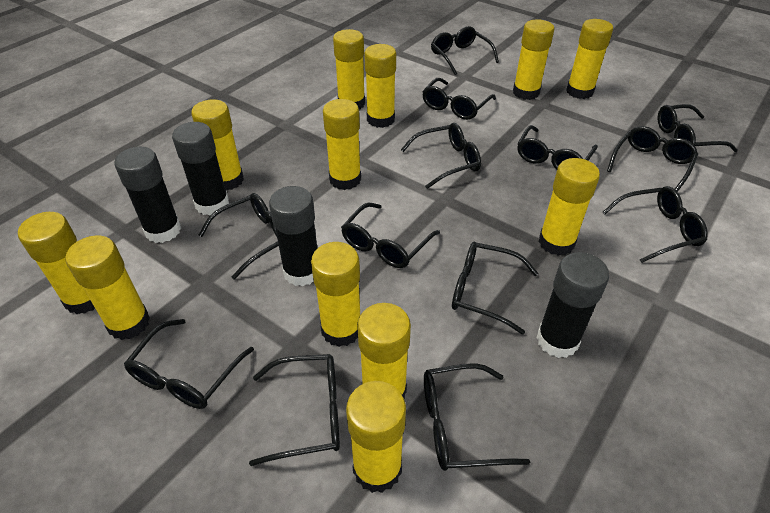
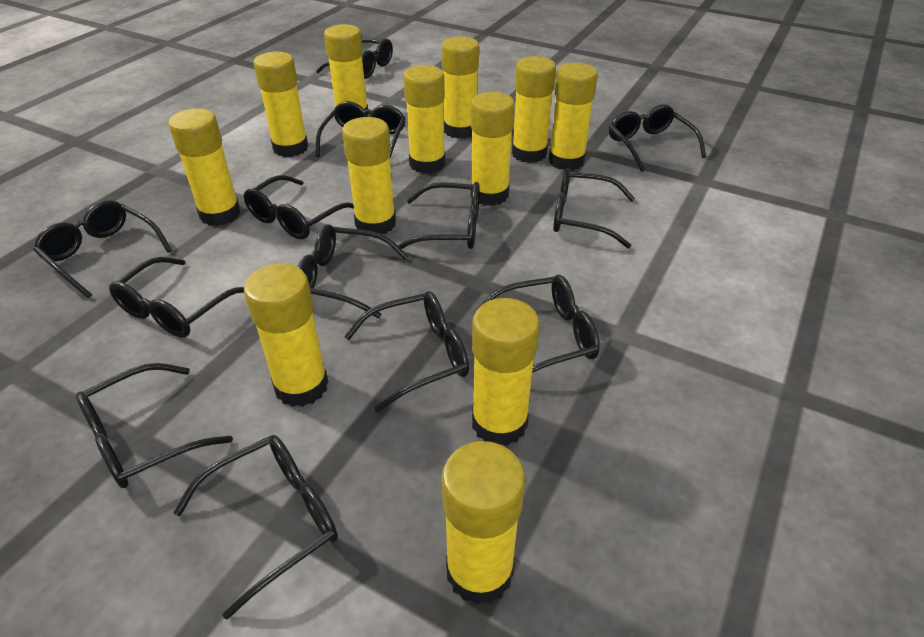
black glue stick: [114,147,181,243] [172,122,229,216] [269,186,317,286] [536,252,609,358] = 4 -> none = 0

